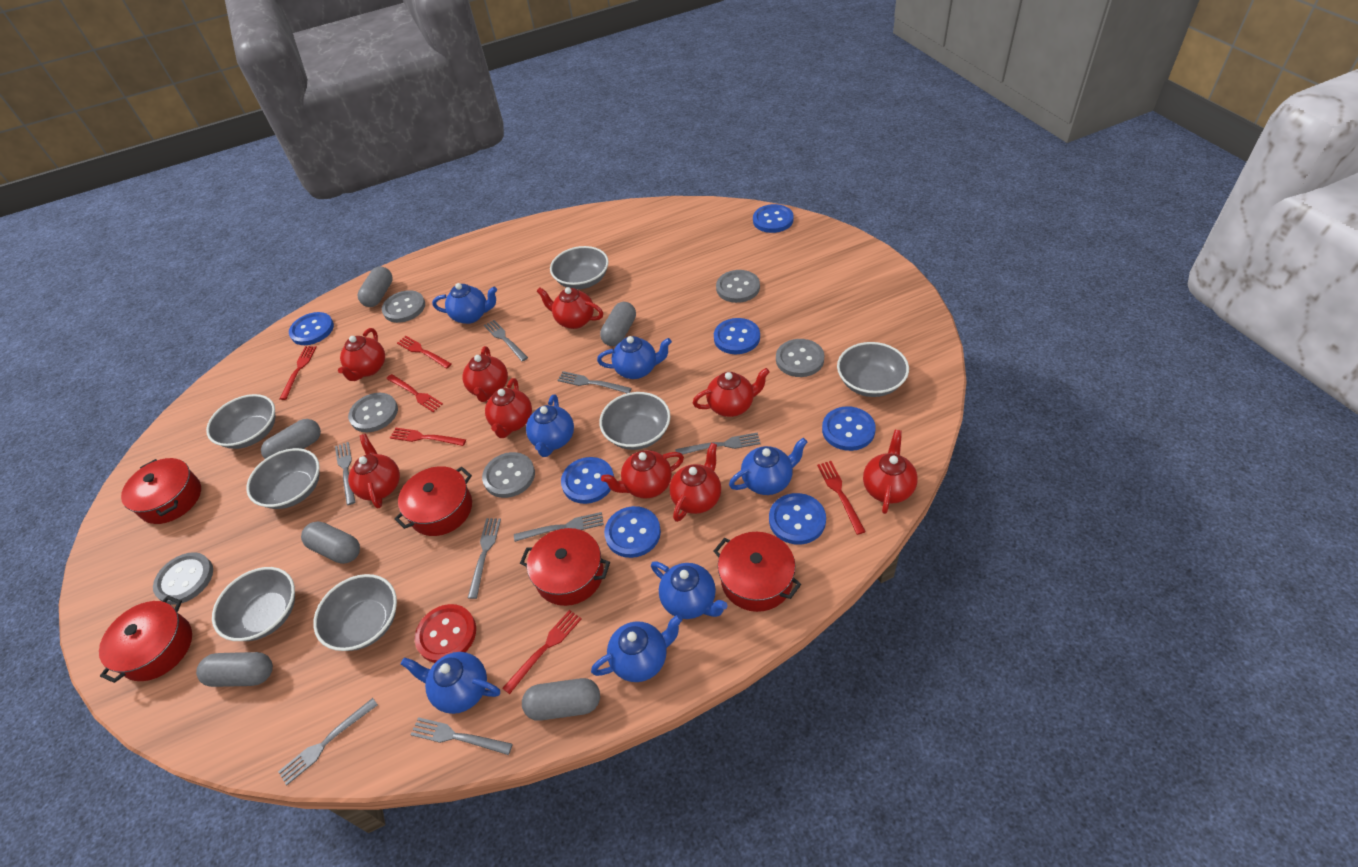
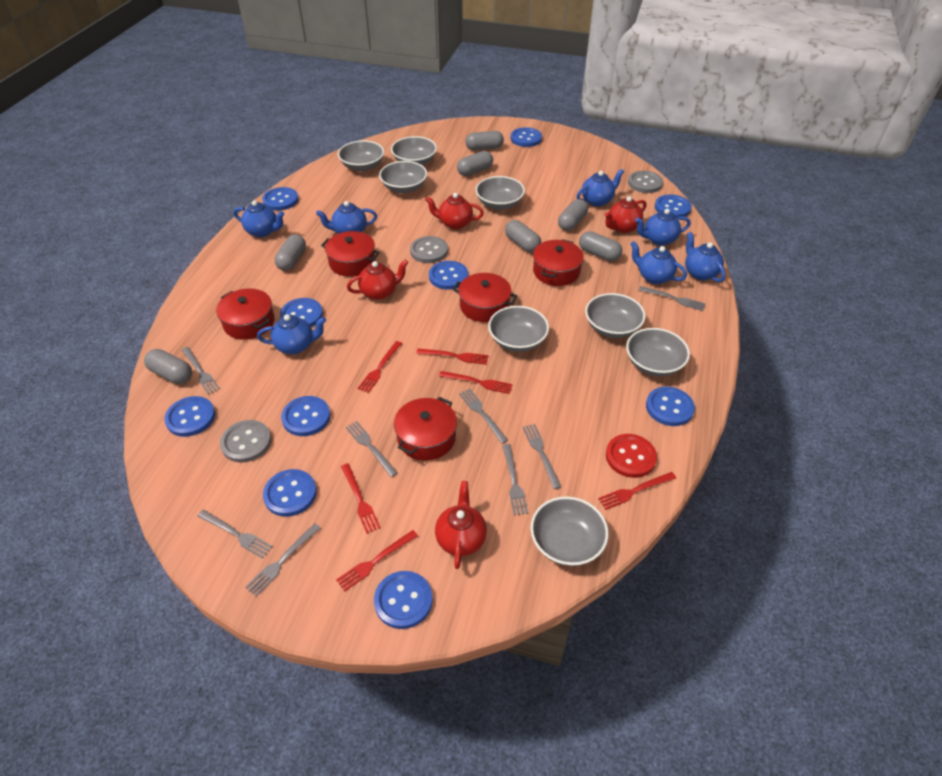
blue button: [289,312,334,345] [561,457,614,504] [604,506,661,558] [714,318,760,354] [753,204,794,233] [769,493,826,545] [822,406,876,451] = 7 -> [164,396,215,437] [262,187,299,211] [263,469,317,517] [280,298,323,327] [281,396,330,436] [374,571,433,629] [429,261,468,290] [511,127,542,147] [646,387,695,426] [655,194,692,219] = 10
grey bowl: [206,394,275,449] [212,567,295,641] [246,448,320,509] [313,574,397,651] [550,246,609,289] [599,392,671,450] [837,342,909,397] = 7 -> [338,140,384,172] [379,161,427,193] [391,136,437,165] [476,176,525,210] [488,306,549,352] [530,496,609,566] [585,293,645,338] [626,328,690,376] = 8
grey button: [153,552,213,605] [348,393,398,433] [382,290,425,323] [482,452,535,498] [716,270,760,303] [776,339,824,377] = 6 -> [220,420,271,463] [410,236,448,263] [628,171,663,193] = 3
grey capsule: [196,652,273,687] [261,419,321,459] [301,521,360,564] [358,266,393,307] [522,678,600,721] [600,302,636,346] = 6 -> [144,349,192,384] [274,234,306,271] [457,151,493,176] [466,131,504,151] [505,220,541,252] [558,199,588,231] [579,231,622,261] = 7
red teapot: [338,328,385,381] [348,434,400,508] [463,346,508,402] [485,378,532,438] [537,287,603,329] [601,450,684,499] [669,443,721,522] [693,368,770,417] [863,430,918,514] = 9 -> [347,259,408,300] [425,193,484,229] [435,481,487,569] [604,196,647,233] = 4

